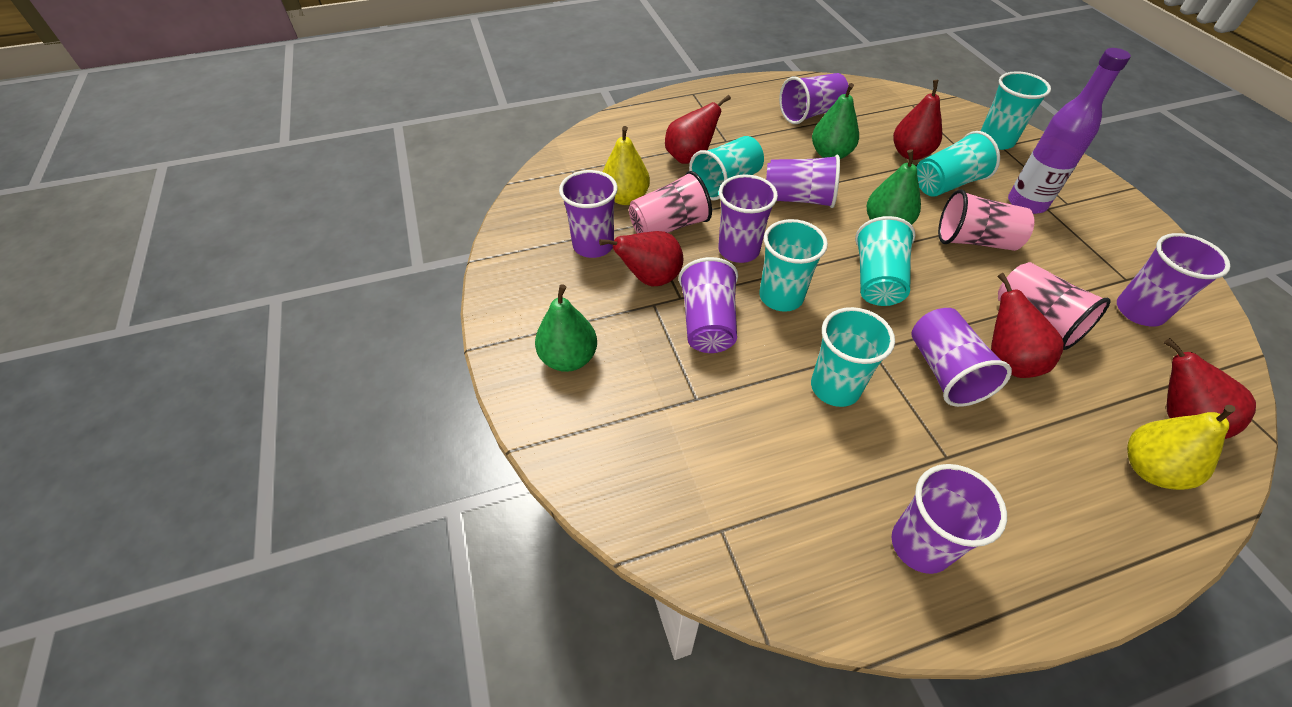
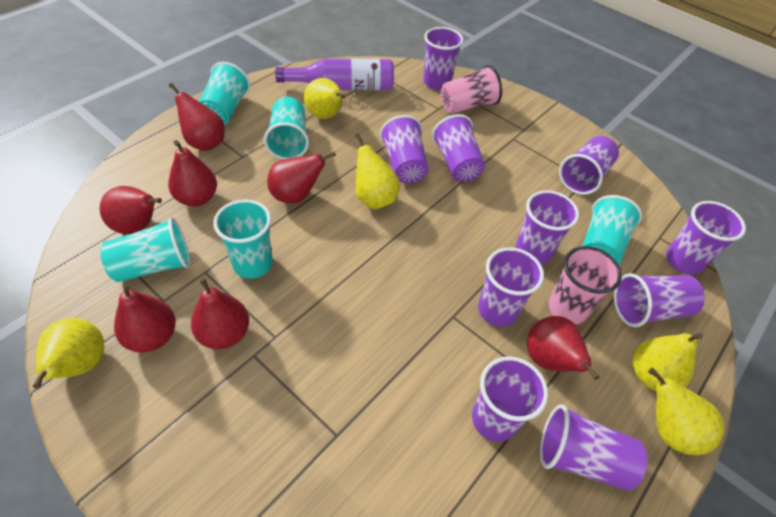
green pear: [535,284,597,372] [812,83,859,159] [867,149,921,225] = 3 -> none = 0
pink cup: [629,171,712,233] [938,189,1035,251] [998,262,1110,350] = 3 -> [441,65,502,114] [549,246,622,324] = 2
purple cup: [559,170,618,258] [679,257,738,353] [718,175,778,263] [766,155,840,208] [779,73,849,124] [892,464,1007,574] [911,308,1012,407] [1117,233,1231,327] = 8 -> [380,115,429,183] [423,27,463,90] [432,114,485,182] [472,356,548,442] [478,247,544,327] [515,190,579,265] [540,404,647,491] [559,136,619,195] [614,273,705,327] [666,201,746,275] = 10
red pear: [599,231,683,287] [665,95,731,164] [893,80,942,160] [991,273,1064,378] [1164,338,1256,439] = 5 -> [100,186,162,234] [114,282,176,353] [168,140,217,207] [169,83,225,151] [191,277,249,349] [267,151,336,203] [527,316,600,380] = 7
turquoise cup: [689,136,764,200] [759,219,828,312] [811,307,895,407] [855,216,916,306] [916,131,1000,197] [981,71,1051,150] = 6 -> [100,217,190,282] [199,62,250,125] [213,199,273,279] [264,97,309,159] [583,195,642,265] = 5
yellow pear: [603,126,650,205] [1127,405,1236,490] = 2 -> [33,318,104,389] [304,78,345,119] [355,133,400,209] [632,333,703,391] [648,368,724,455] = 5

